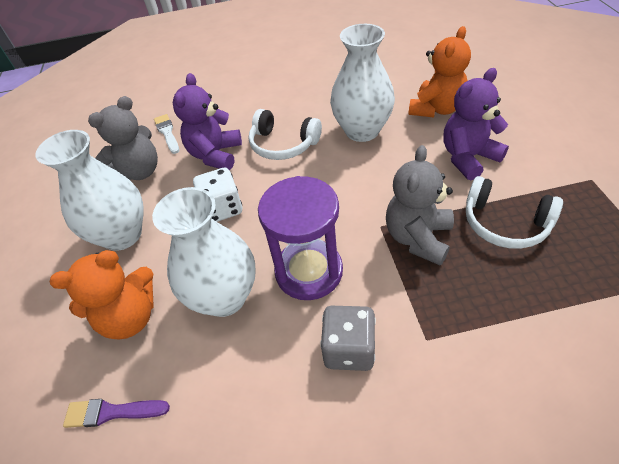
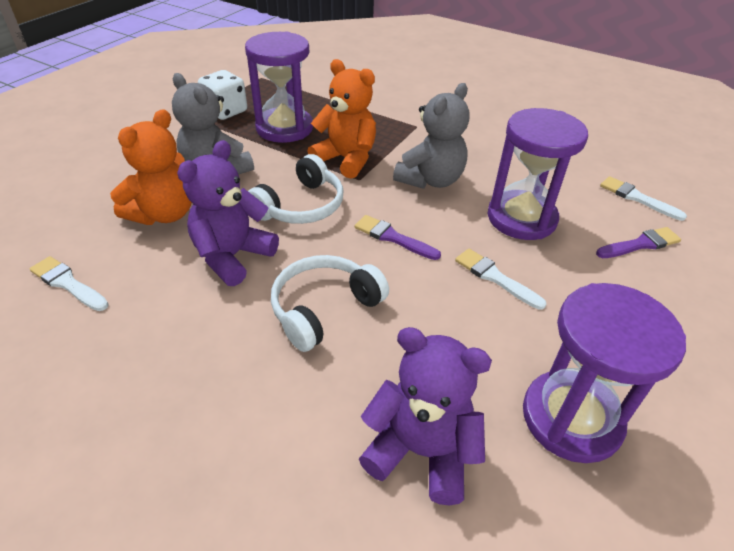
grey dice: [320,306,376,371] = 1 -> none = 0
purple brush: [63,399,170,428] = 1 -> [354,215,441,260] [596,227,681,258] = 2
purple hourglass: [258,176,343,300] = 1 -> [245,31,313,143] [488,108,588,240] [523,283,686,463] = 3
white brush: [154,114,179,154] = 1 -> [30,256,109,311] [455,249,546,310] [600,176,687,221] = 3
white vase: [35,130,144,251] [152,187,256,317] [330,24,395,142] = 3 -> none = 0

